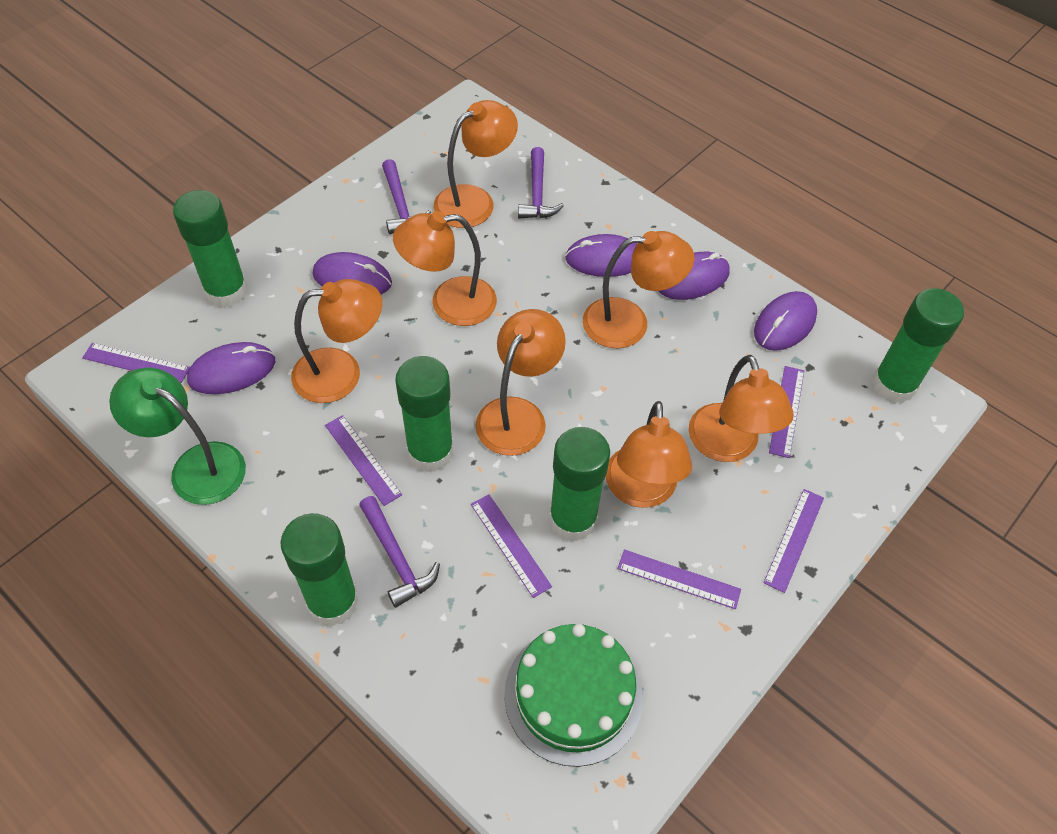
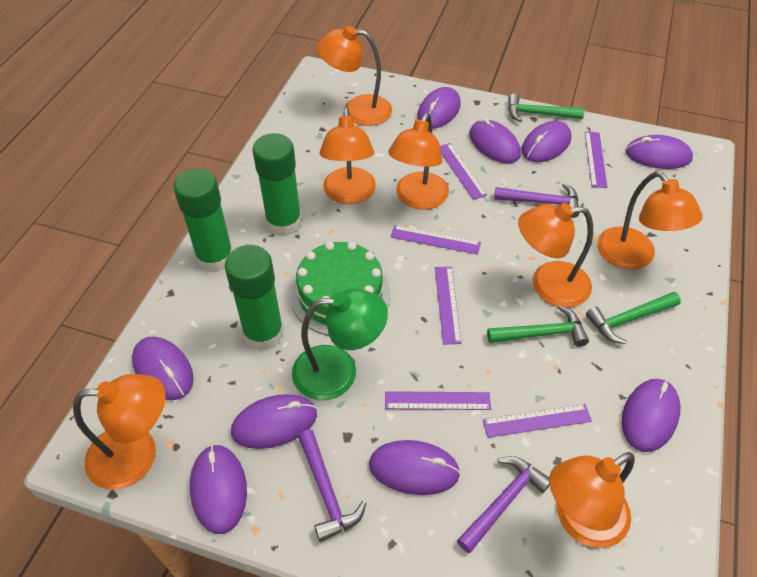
green glue stick: [173,190,248,308] [281,513,359,626] [395,356,453,472] [549,427,610,541] [872,288,964,403] = 5 -> [174,168,233,273] [225,245,284,351] [252,133,302,236] = 3
green hammer: none = 0 -> [487,305,589,347] [508,94,585,122] [586,292,681,344] = 3
purple mouse: [187,342,275,394] [313,252,392,294] [565,234,637,277] [658,252,729,300] [754,291,817,351] = 5 -> [132,337,194,400] [190,445,247,534] [231,394,317,449] [369,440,460,495] [417,87,461,129] [469,118,521,163] [522,121,571,162] [622,379,681,452] [626,135,693,169] = 9

